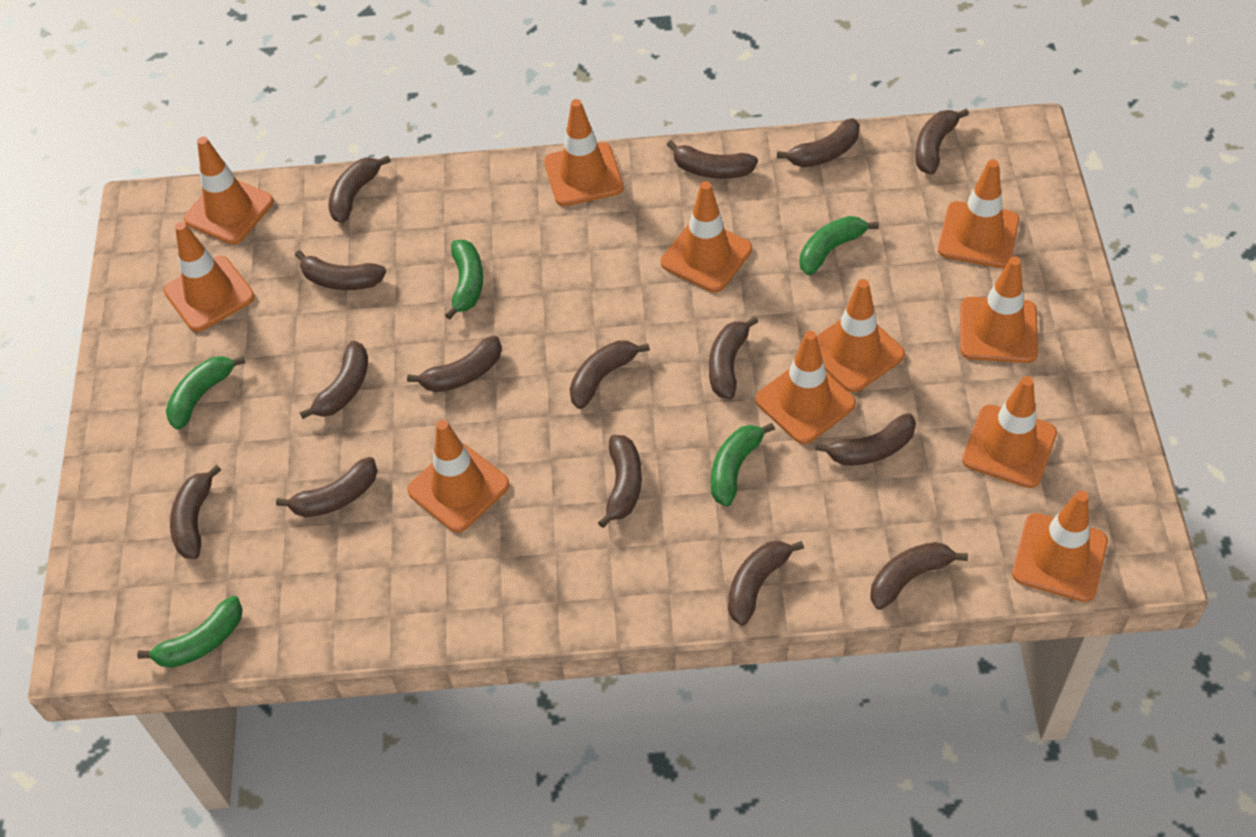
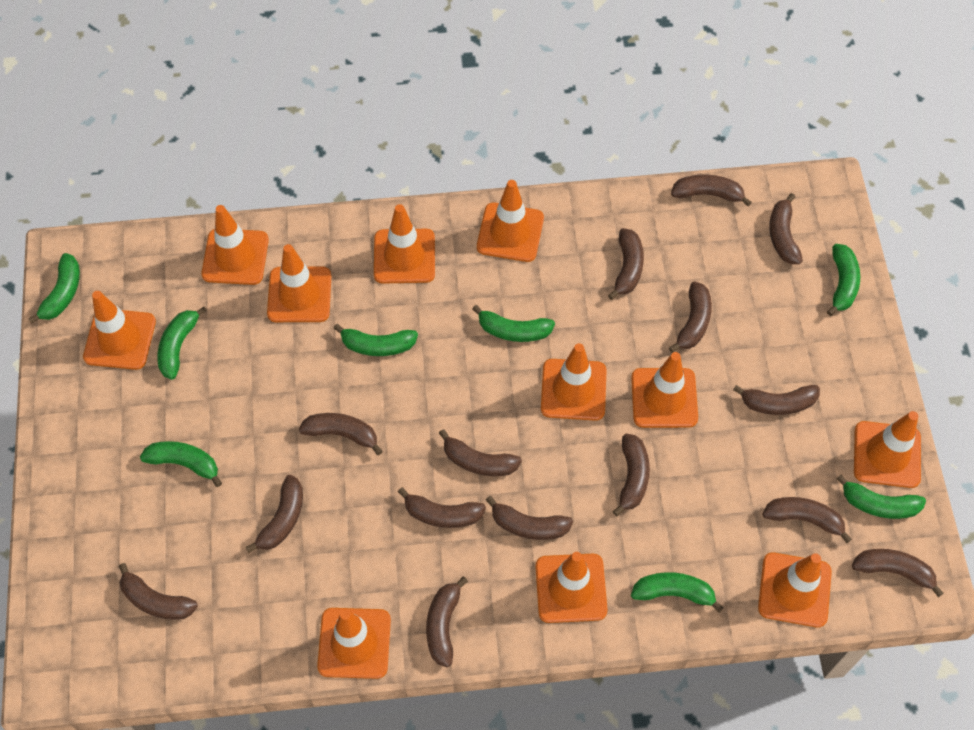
green banana: [137,596,243,668] [166,356,245,430] [445,240,483,319] [711,423,775,507] [800,216,879,275] = 5 -> [28,253,80,324] [140,441,222,487] [157,307,207,380] [333,324,418,356] [472,305,555,342] [631,572,724,613] [827,244,860,316] [836,475,926,519] = 8

